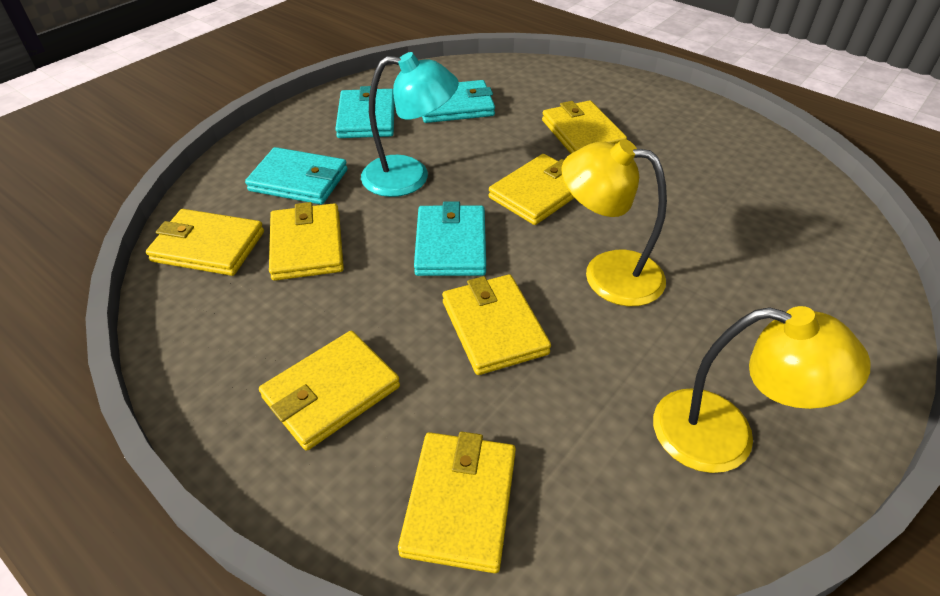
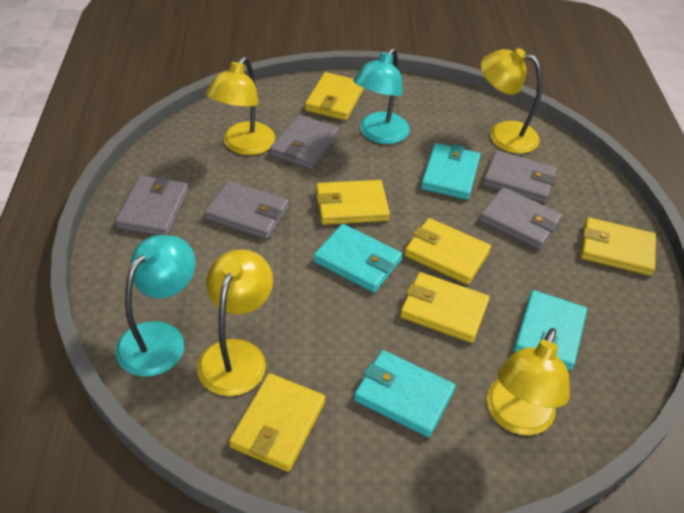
grey wallet: none = 0 -> [115,175,189,235] [204,181,289,239] [270,114,339,169] [479,187,562,250] [483,150,557,203] = 5
turquoise lamp: [361,52,459,197] = 1 -> [116,235,195,377] [353,48,410,144] = 2
yellow lamp: [561,139,667,306] [653,306,871,473] = 2 -> [197,249,273,396] [206,57,275,155] [481,48,542,154] [486,328,570,435] = 4
yellow wallet: [146,209,264,276] [259,331,400,451] [269,202,344,281] [398,431,516,573] [442,274,551,375] [489,154,575,225] [542,100,627,154] = 7 -> [229,373,325,472] [305,72,364,120] [316,180,390,225] [400,272,490,343] [404,218,491,285] [581,217,656,276] = 6

